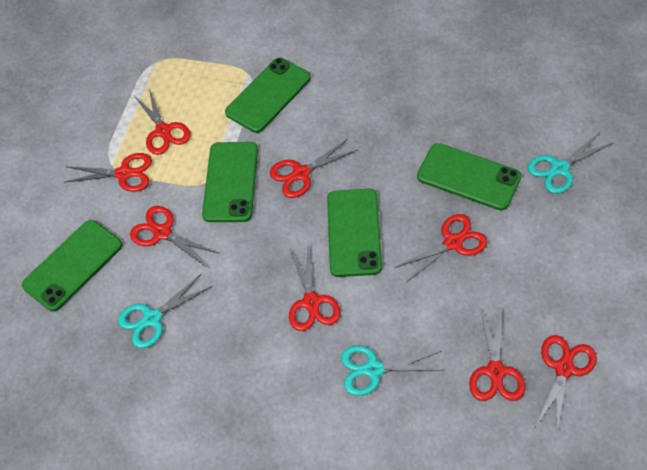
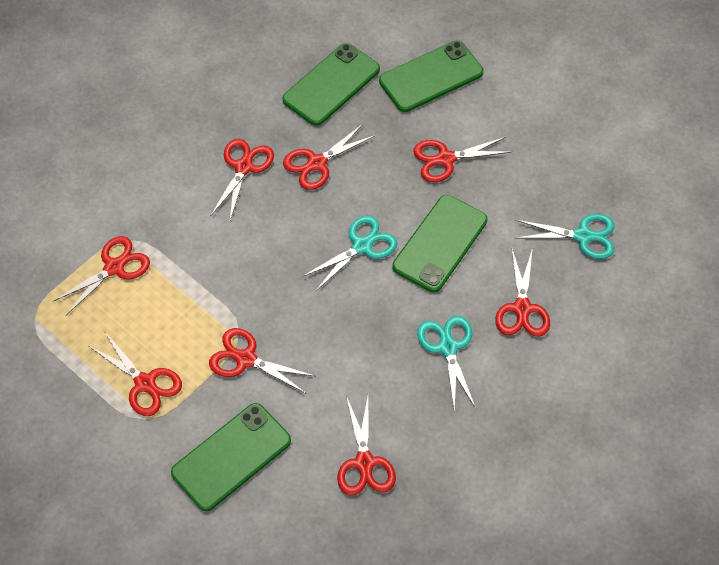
green phone: [22,220,122,312] [202,142,258,222] [225,58,311,133] [327,189,382,277] [417,143,522,210] = 5 -> [171,403,291,511] [282,43,380,126] [379,41,483,112] [392,195,487,292] = 4

